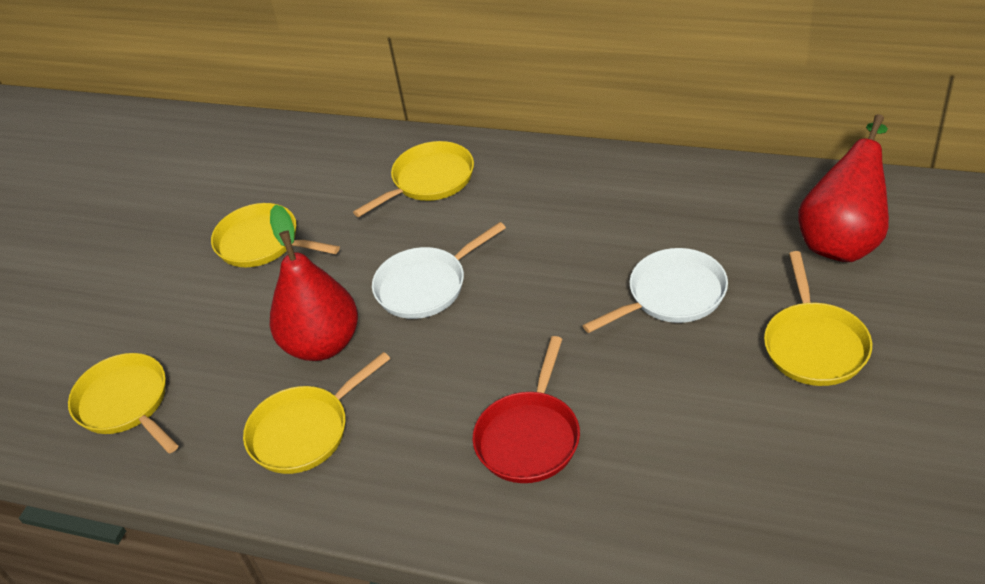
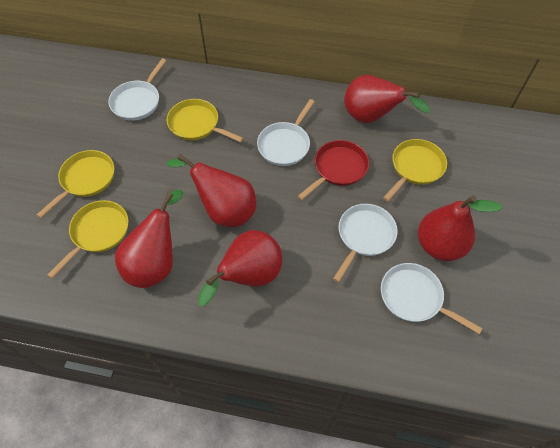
red pear: [270,205,358,361] [798,114,889,262] = 2 -> [115,190,183,288] [166,154,256,227] [198,230,282,306] [344,75,430,123] [418,195,503,261] = 5
white pan: [372,222,506,319] [583,248,728,333] = 2 -> [108,58,167,121] [257,99,315,166] [333,204,397,282] [381,263,483,334] = 4
yellow pan: [68,353,179,453] [211,203,340,267] [243,352,390,474] [353,141,474,217] [764,251,872,386] = 5 -> [37,150,114,218] [47,200,128,279] [167,99,244,142] [383,139,447,202] = 4

